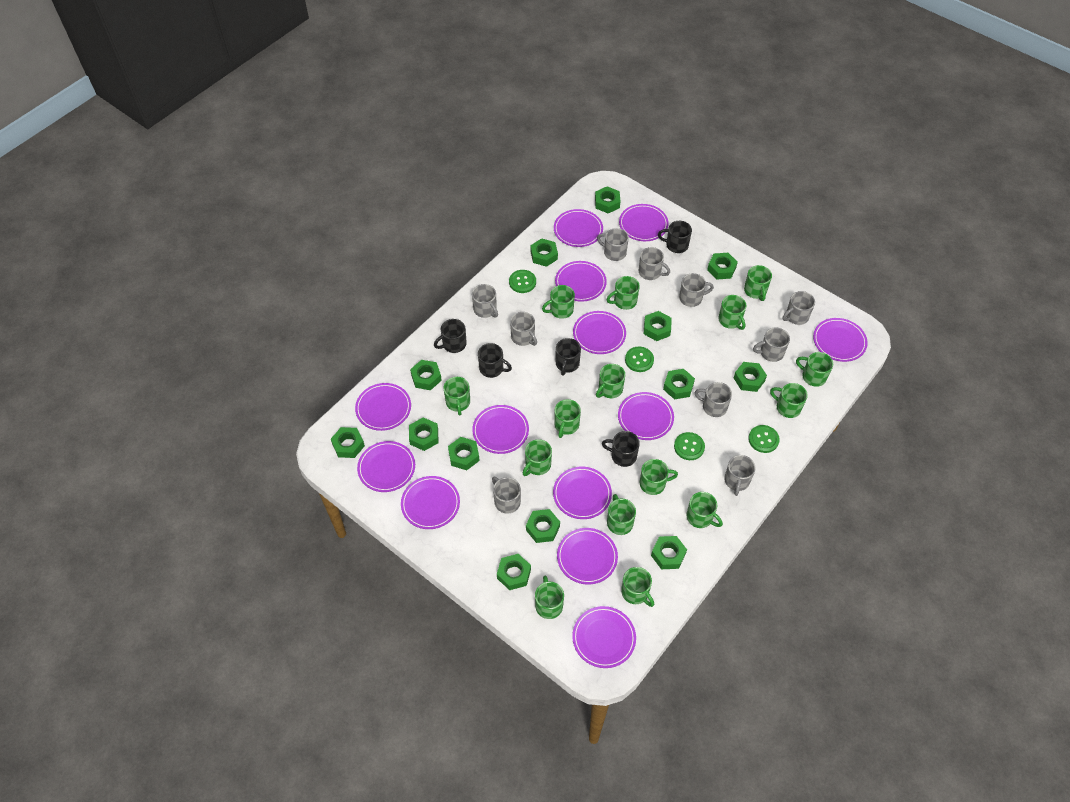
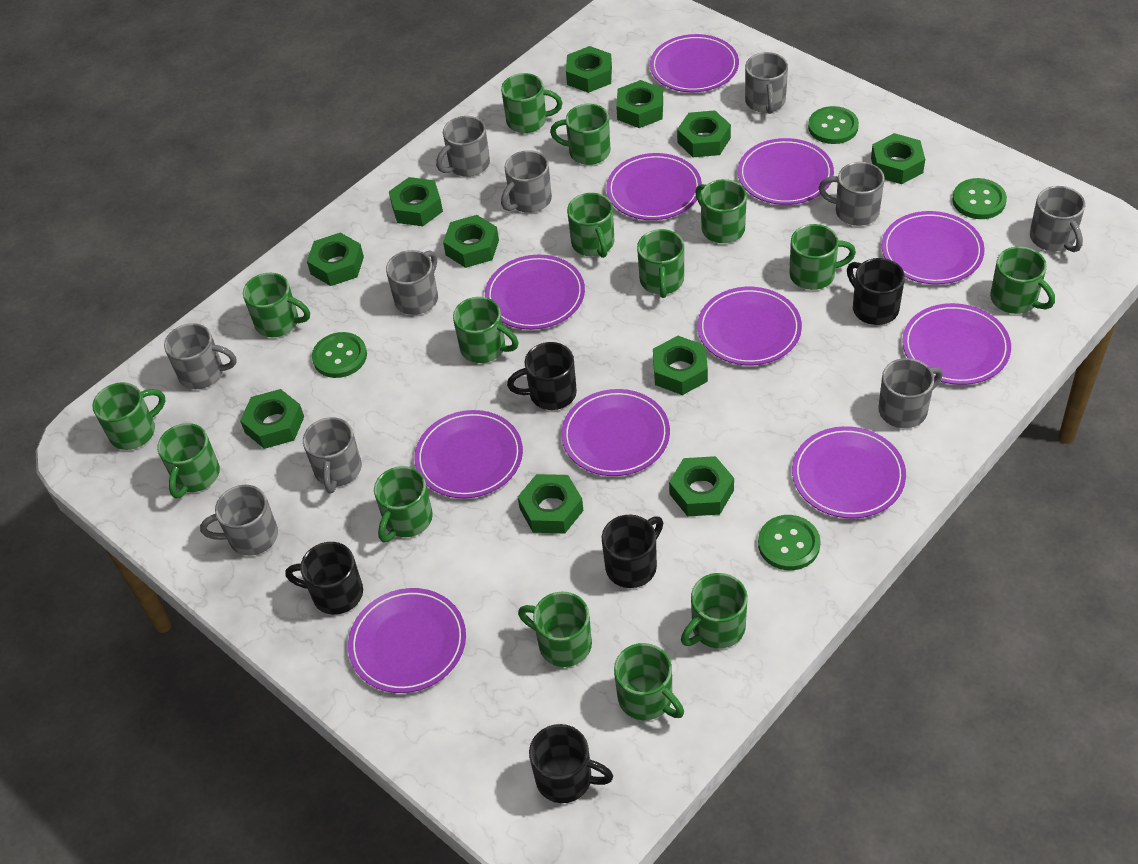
green nut: [331,427,365,458] [409,417,438,451] [410,360,442,390] [448,437,480,470] [497,554,531,590] [526,509,560,543] [530,238,558,267] [595,186,621,213] [644,311,672,341] [651,536,687,569] [663,369,695,399] [707,253,738,279] [734,362,767,392] = 13 -> [240,389,304,449] [307,233,364,286] [389,177,443,226] [443,215,499,268] [518,474,584,534] [566,46,612,93] [616,80,663,128] [653,336,708,395] [669,456,734,516] [677,110,731,157] [871,133,925,184] = 11
purple plate: [355,383,411,431] [357,441,415,492] [401,476,460,529] [472,405,529,454] [553,467,612,519] [554,209,603,247] [555,261,607,302] [557,528,618,585] [572,606,636,668] [573,311,626,354] [618,392,674,440] [619,204,669,241] [813,318,868,362] = 13 -> [348,588,466,693] [414,410,523,498] [485,255,585,330] [561,389,670,476] [606,153,702,220] [650,34,739,92] [697,287,802,365] [738,138,834,205] [792,426,906,519] [881,211,985,284] [902,303,1011,385] = 11

